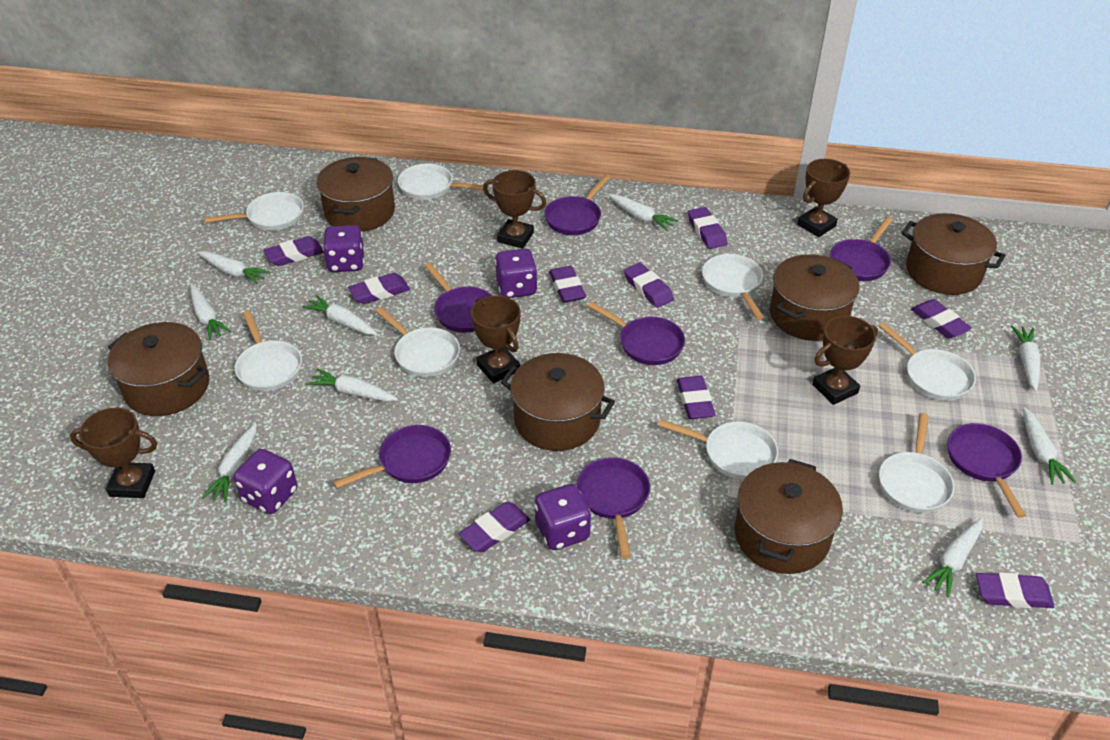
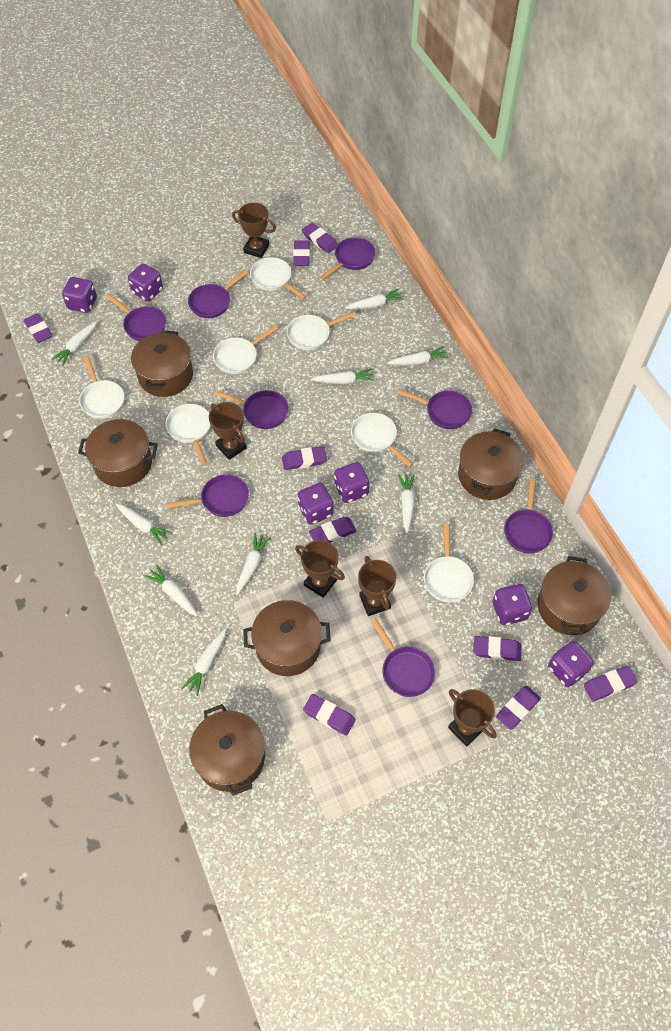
purple dice: [234,449,297,514] [323,225,365,272] [495,249,538,298] [534,484,591,550] = 4 -> [62,277,97,313] [128,264,163,301] [298,483,333,525] [334,462,370,503] [493,584,532,625] [548,641,594,687] = 6
purple pan: [333,425,451,489] [424,262,492,333] [544,175,610,235] [576,457,650,558] [588,301,685,365] [830,217,893,281] [947,423,1026,518] = 7 -> [106,294,166,341] [167,474,249,517] [188,270,248,318] [214,390,289,429] [320,237,376,279] [371,619,435,697] [397,389,472,429] [504,479,553,554] = 8
white pan: [204,192,304,231] [235,311,302,391] [375,307,460,377] [398,163,488,200] [658,419,778,480] [702,254,764,320] [879,323,976,401] [879,413,954,513] = 8 -> [79,356,124,419] [166,404,211,465] [213,325,278,374] [250,257,307,300] [287,311,356,350] [351,413,413,467] [424,524,474,603] = 7

